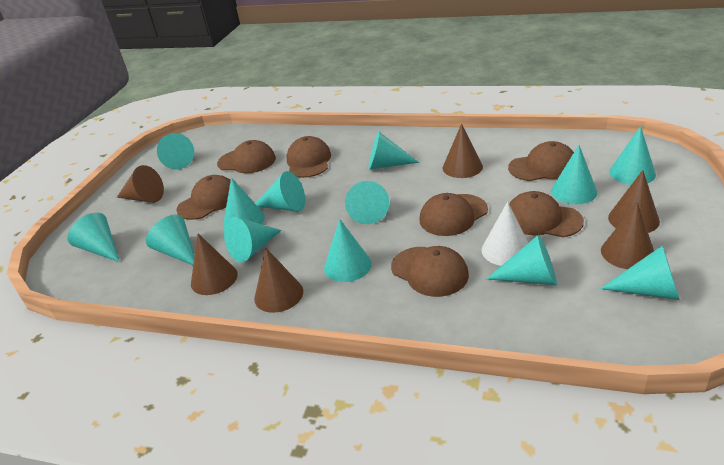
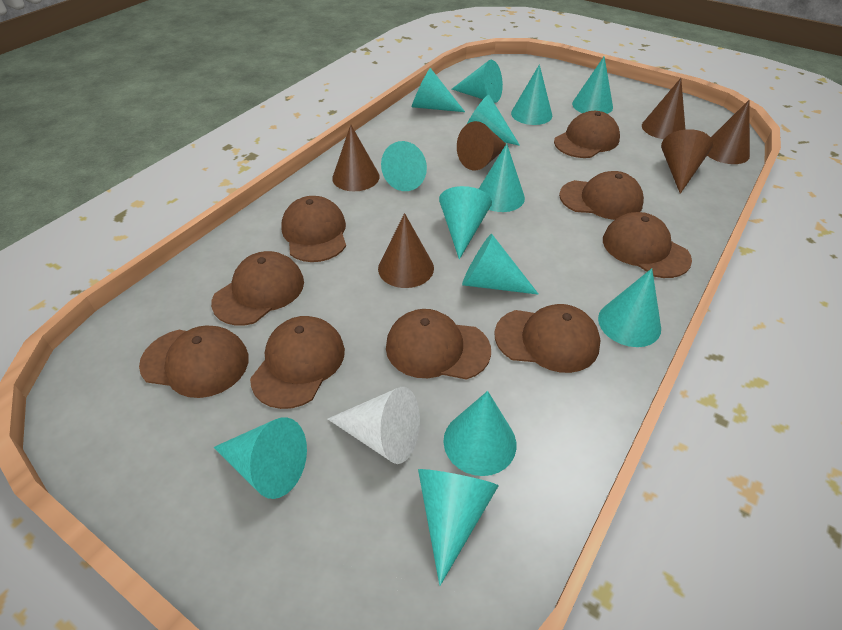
brown cap: [176,175,231,220] [217,140,276,173] [286,136,331,178] [391,246,469,297] [419,193,488,236] [508,141,574,181] [509,191,584,237] = 7 -> [139,325,249,398] [211,251,304,325] [250,316,345,409] [281,196,346,262] [386,309,491,380] [494,304,601,373] [554,111,620,158] [559,171,644,220] [603,212,692,278] = 9

